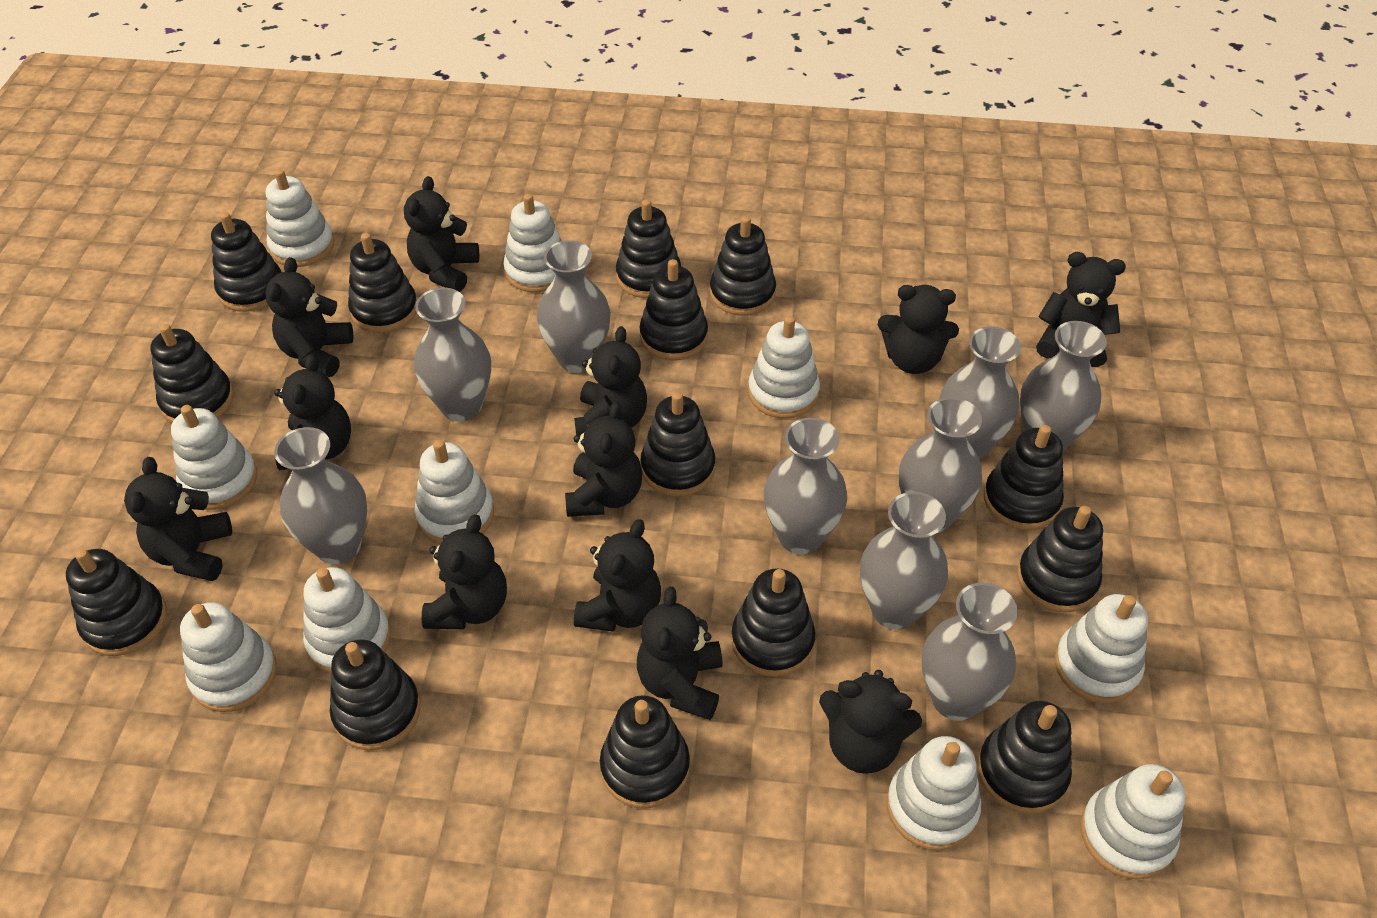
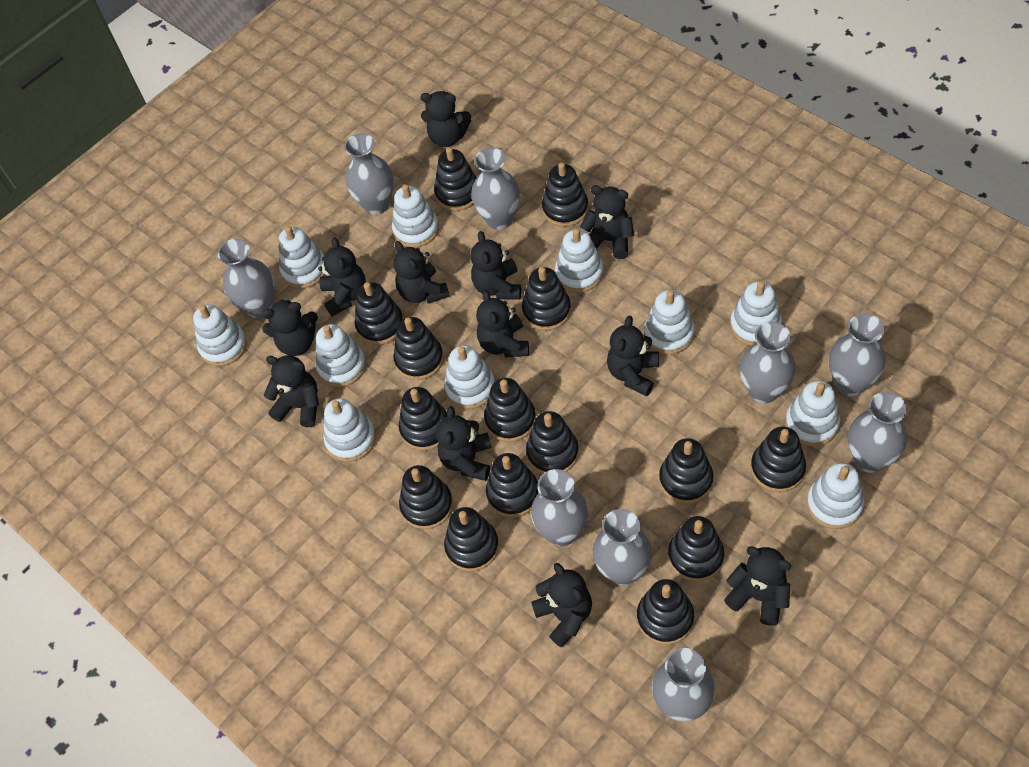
black stacking toy: [66,549,167,656] [150,324,234,423] [211,212,281,312] [330,639,420,751] [348,233,417,333] [600,696,690,809] [616,199,681,298] [640,259,708,361] [640,392,715,496] [710,216,776,316] [731,568,815,677] [978,701,1072,814] [984,425,1064,530] [1017,506,1103,613] = 14 -> [354,282,403,345] [393,317,444,380] [399,387,447,451] [399,465,453,529] [434,147,477,211] [444,507,499,572] [484,378,536,442] [486,453,539,517] [522,267,571,331] [526,411,579,474] [542,162,589,227] [637,579,694,645] [659,438,714,504] [668,516,724,582] [751,427,806,492] = 15
white stacking toy: [171,405,257,510] [180,602,277,712] [266,169,334,267] [303,567,391,674] [415,440,494,544] [503,194,562,292] [748,316,820,419] [887,736,981,851] [1055,594,1148,703] [1080,764,1186,880] = 10 -> [193,304,247,366] [278,226,325,289] [316,324,366,387] [323,398,376,462] [392,184,439,248] [444,345,495,409] [555,228,603,292] [644,290,694,354] [730,281,782,346] [785,381,840,446] [807,463,864,529] = 11

